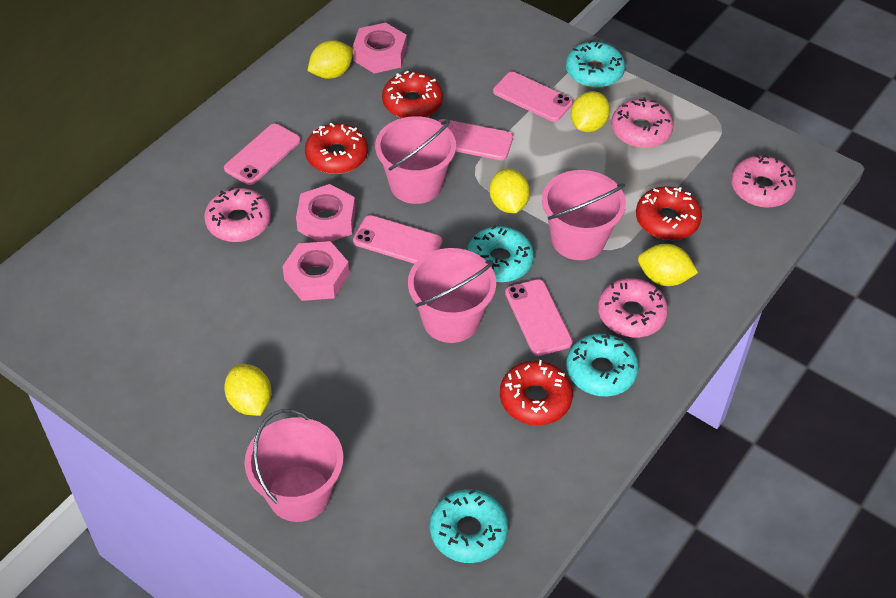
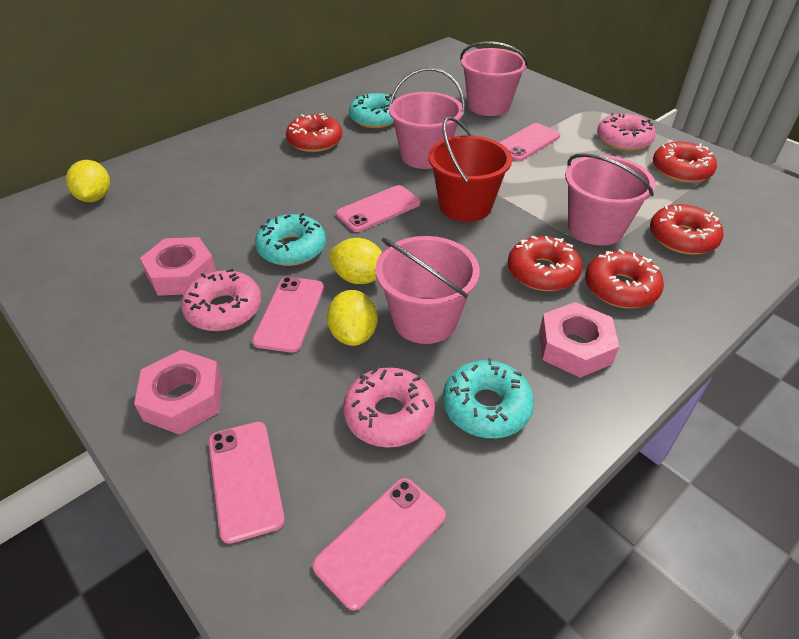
pink donut: [204,187,271,242] [598,278,668,337] [611,97,674,148] [731,154,797,208] = 4 -> [181,268,261,331] [343,367,435,447] [597,113,656,151] = 3
red bucket: none = 0 -> [428,117,512,222] = 1
red donut: [305,123,368,174] [382,71,443,118] [500,360,573,425] [636,186,702,240] = 4 -> [286,113,342,152] [508,235,582,291] [585,249,664,308] [650,204,723,255] [653,141,717,183] = 5
turquoise donut: [430,489,508,563] [467,225,534,282] [566,40,625,88] [566,333,639,396] = 4 -> [255,213,326,266] [349,93,396,128] [443,358,534,438] = 3
yellow lemon: [224,364,271,416] [307,40,353,79] [490,168,530,213] [571,91,610,132] [638,244,698,286] = 5 -> [66,160,110,202] [327,290,378,346] [329,238,382,284] = 3

